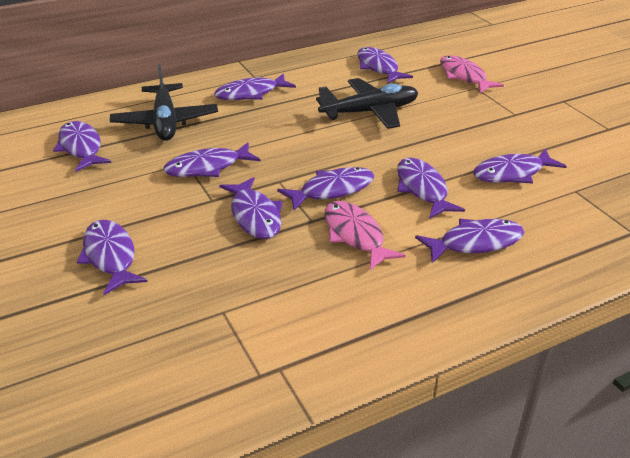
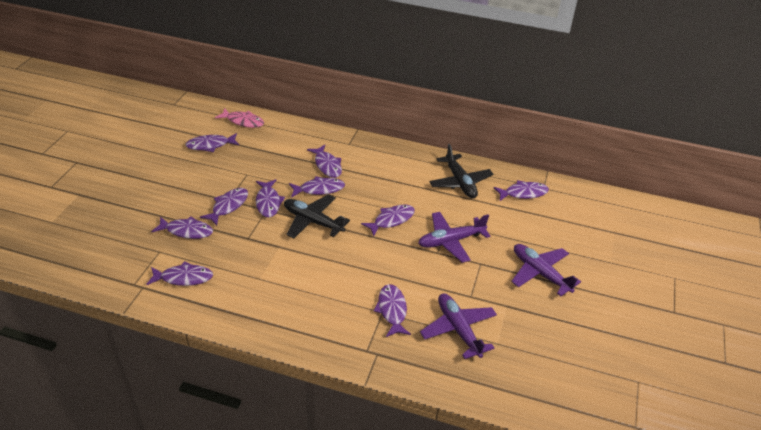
pink fish: [324,201,406,270] [440,55,504,93] = 2 -> [215,108,264,128] = 1
purple plane: none = 0 -> [418,212,491,263] [420,293,497,359] [511,244,581,296] = 3

